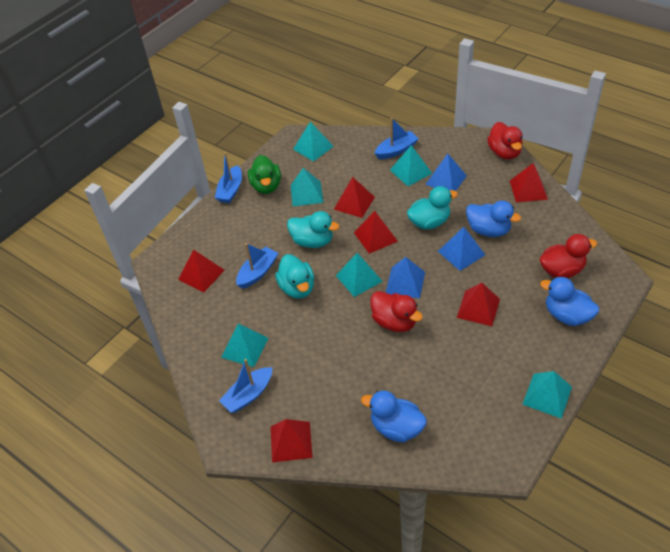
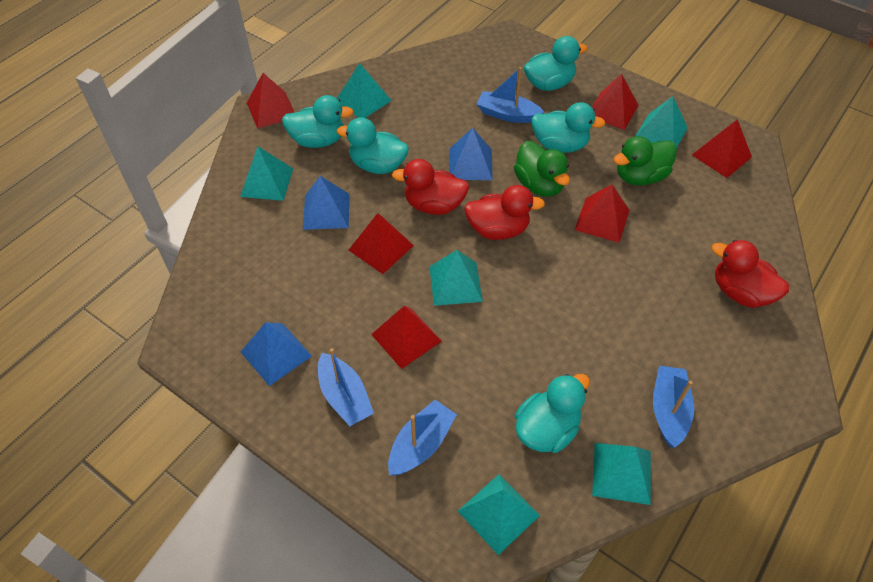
blue duck: [361,391,427,443] [466,201,521,237] [540,277,599,326] = 3 -> none = 0
green duck: [248,155,281,194] = 1 -> [514,141,570,197] [613,136,677,186] = 2
turquoise duck: [275,254,314,299] [287,211,339,248] [407,186,458,230] = 3 -> [282,95,354,148] [337,117,409,174] [515,374,590,453] [523,36,587,91] [531,102,606,153] = 5

